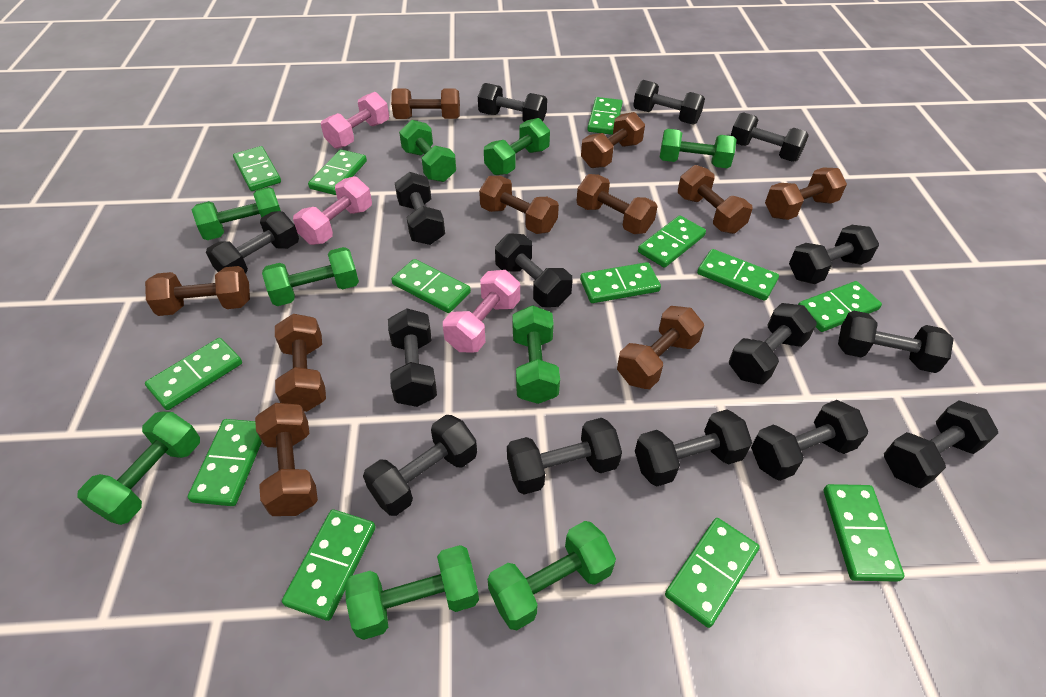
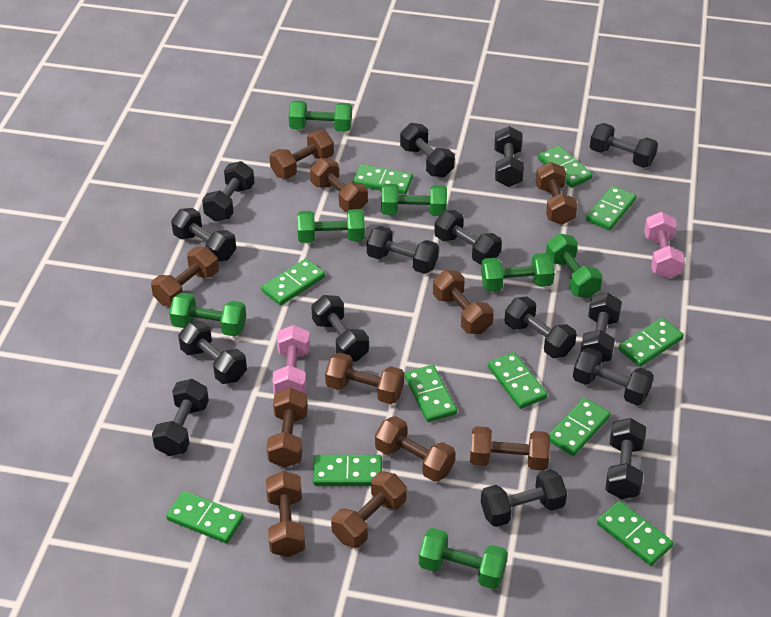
brown dumbbell: [145,266,250,316] [255,403,318,516] [275,314,326,412] [391,88,460,119] [479,176,559,234] [577,174,658,234] [581,112,645,168] [617,306,704,389] [678,165,752,234] [765,168,847,220] = 10 -> [151,247,219,306] [266,471,305,557] [267,388,308,468] [269,130,334,179] [310,158,368,212] [325,353,404,404] [331,471,407,548] [375,416,455,482] [433,270,494,334] [470,426,550,471] [536,162,578,225] = 11
green domino: [145,338,242,410] [188,419,262,506] [233,146,281,191] [282,509,376,621] [308,150,367,195] [391,259,471,313] [580,262,661,303] [587,97,623,135] [638,215,706,268] [665,518,760,628] [697,249,779,301] [798,281,882,332] [824,484,905,582] = 13 -> [166,491,244,543] [261,259,325,306] [313,455,382,486] [353,164,413,195] [404,365,457,422] [488,352,547,409] [538,145,593,188] [549,398,611,456] [586,186,637,230] [597,501,674,566] [618,318,684,367] = 11
green dumbbell: [77,412,200,525] [192,187,281,240] [262,247,359,306] [345,545,479,640] [399,120,456,182] [484,118,550,175] [488,521,616,630] [512,305,560,404] [660,129,737,168] = 9 -> [169,293,246,336] [289,101,352,132] [297,209,365,243] [381,184,447,216] [419,528,508,589] [481,253,555,291] [546,233,603,298] = 7
pink dumbbell: [293,176,372,245] [321,92,389,149] [443,270,520,353] = 3 -> [272,325,310,394] [644,212,685,278] = 2

